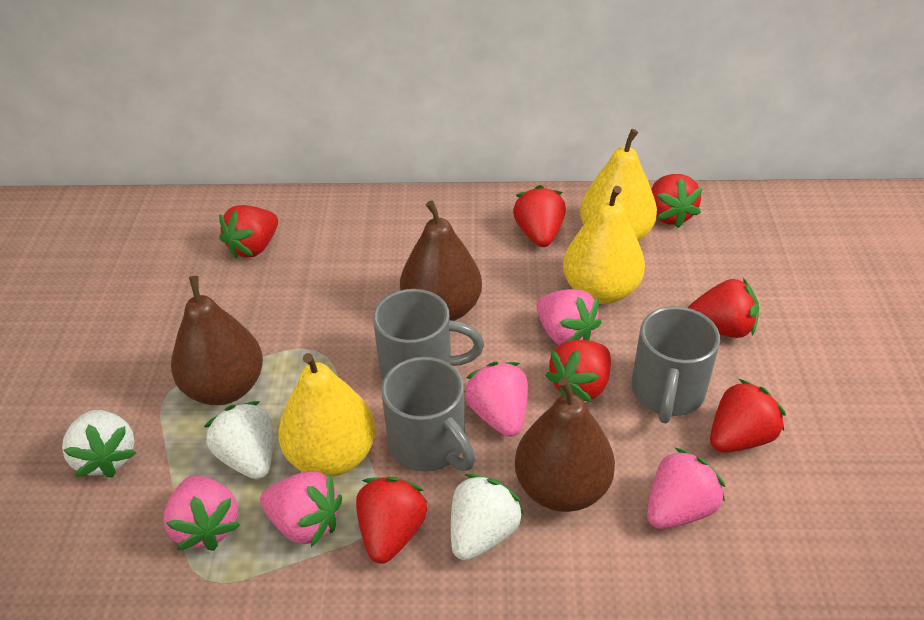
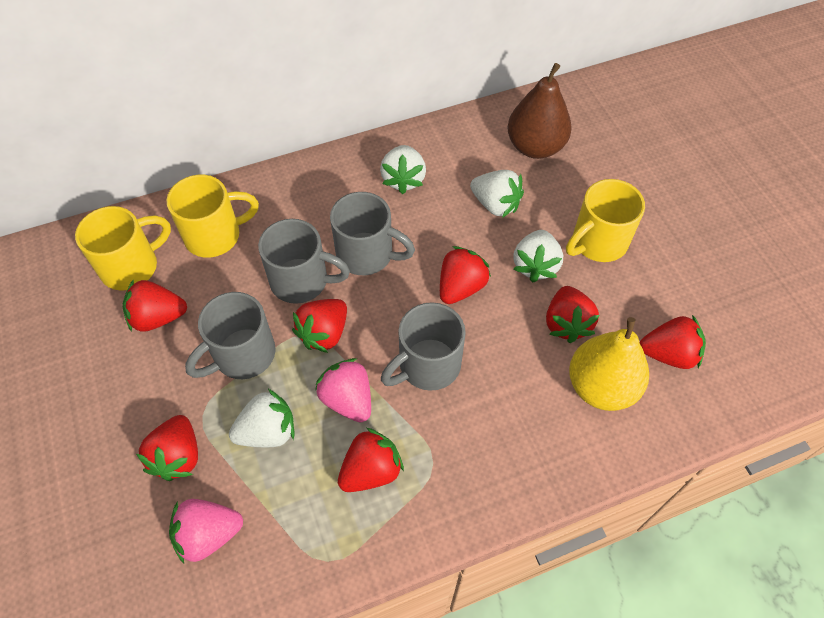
brown pear: [171,276,263,405] [400,200,482,321] [515,378,615,512] = 3 -> [507,63,572,159] = 1
grey mug: [373,289,484,380] [381,357,475,472] [631,306,720,423] = 3 -> [185,292,276,379] [258,219,350,304] [330,192,415,275] [381,302,466,391] = 4
pink strawberry: [163,475,240,551] [260,471,342,547] [464,362,528,437] [537,289,602,345] [647,447,725,529] = 5 -> [169,499,243,563] [315,358,371,423] = 2
white strawberry: [62,410,136,478] [204,401,273,479] [451,474,524,561] = 3 -> [229,389,294,447] [380,145,426,194] [470,170,524,218] [514,230,563,282] = 4
yellow mug: none = 0 -> [75,206,171,291] [167,175,259,258] [566,179,645,262] = 3
yellow pear: [278,353,375,477] [563,186,645,304] [580,129,657,241] = 3 -> [569,317,649,411] = 1

